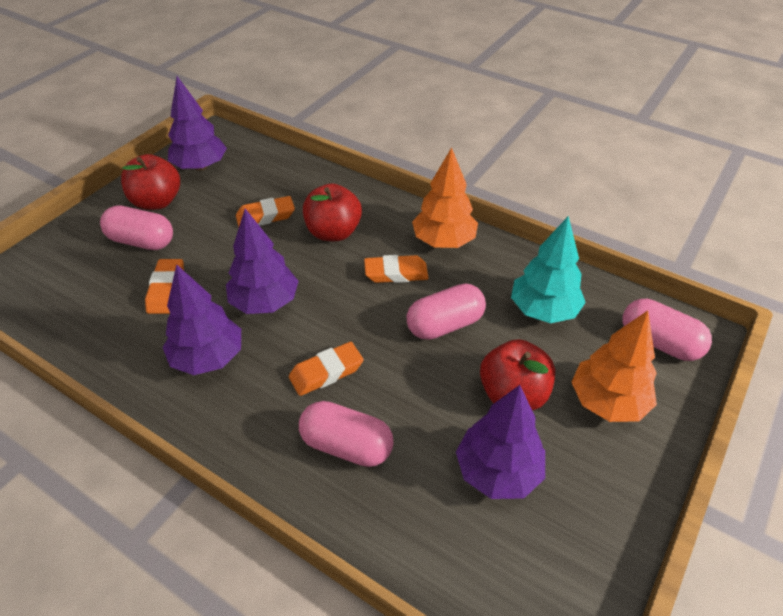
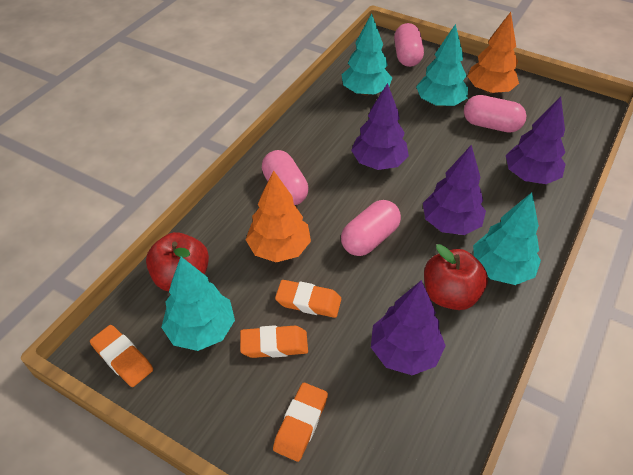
red apple: [121,154,180,210] [303,183,362,241] [480,339,555,411] = 3 -> [146,232,209,291] [424,244,488,310] = 2
turquoise tree: [511,216,586,323] = 1 -> [161,257,235,351] [342,13,392,96] [416,24,468,107] [473,193,541,285] = 4

